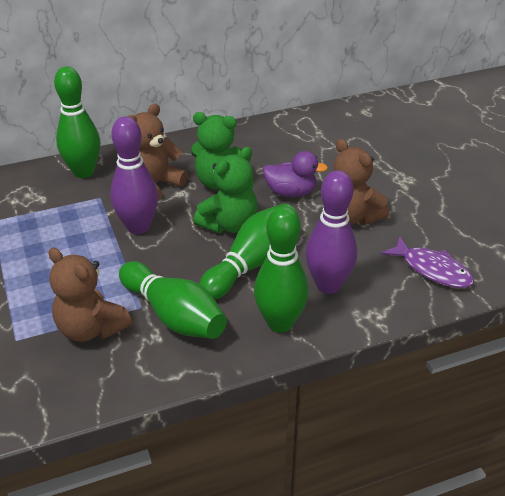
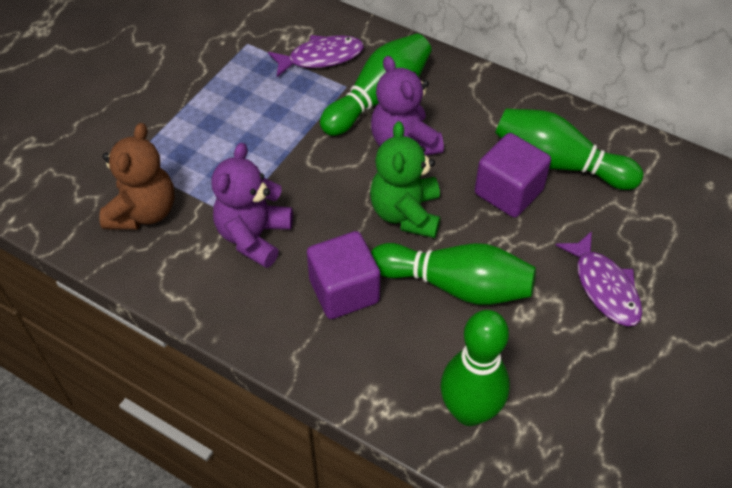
brown teddy bear: [49,248,132,342] [127,104,188,201] [333,139,389,225] = 3 -> [99,123,175,230] = 1
green teddy bear: [191,112,251,190] [193,147,258,233] = 2 -> [370,121,440,238] = 1
purple bowling pin: [110,116,158,234] [306,170,357,294] = 2 -> none = 0
purple cube: none = 0 -> [307,231,380,319] [475,133,551,218] = 2
purple duck: [263,151,328,197] = 1 -> none = 0
purple fish: [381,236,474,288] = 1 -> [268,35,364,77] [555,231,643,326] = 2
purple teddy bear: none = 0 -> [211,143,293,268] [371,56,444,155] = 2

